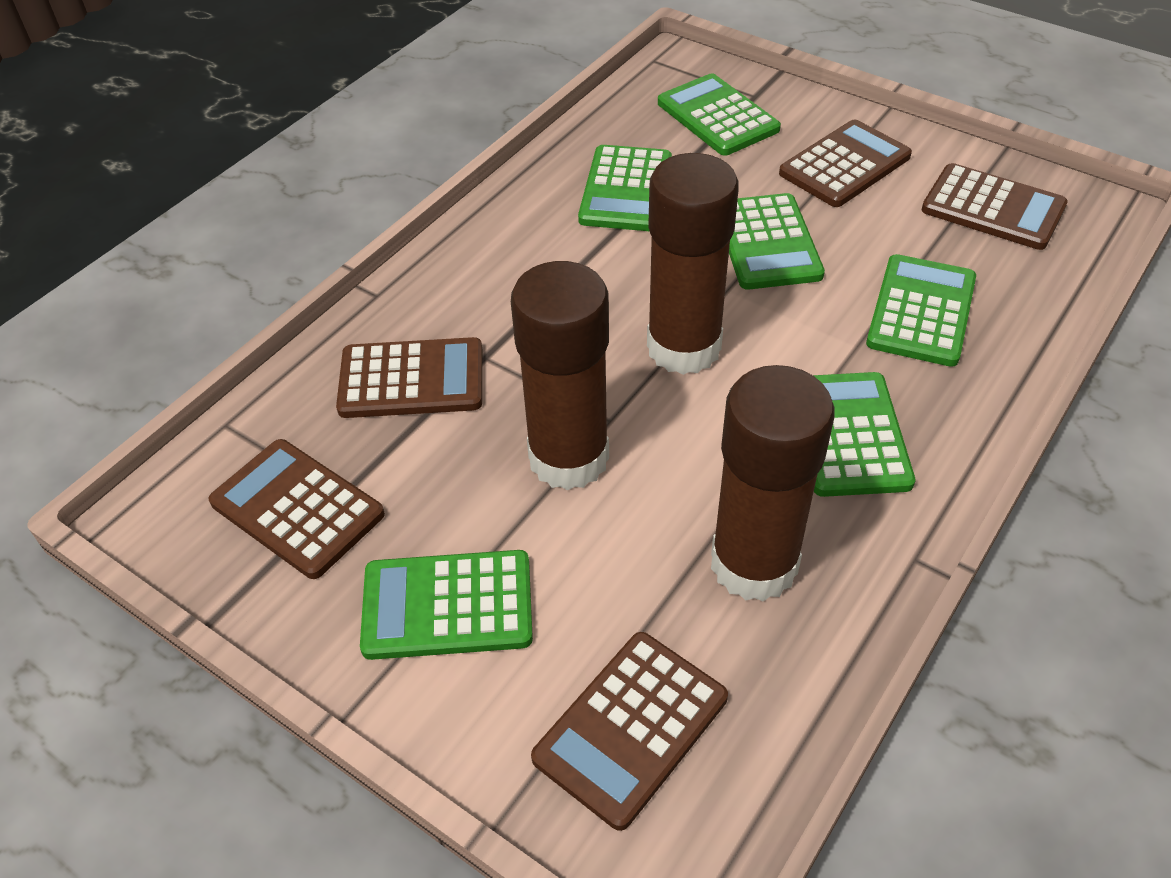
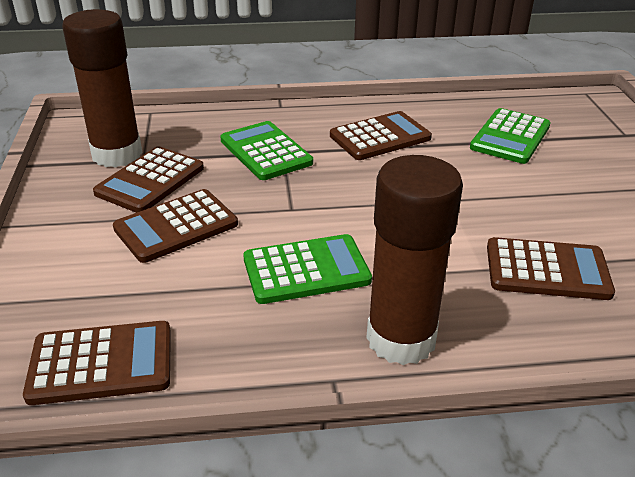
brown glue stick: [511,261,609,490] [647,153,739,375] [711,365,835,602] = 3 -> [62,9,143,168] [366,155,463,365] = 2
green calculator: [360,550,533,660] [578,145,672,231] [658,73,781,156] [729,193,825,290] [813,372,915,497] [866,254,976,367] = 6 -> [220,121,313,180] [243,234,372,304] [470,108,551,164] = 3

